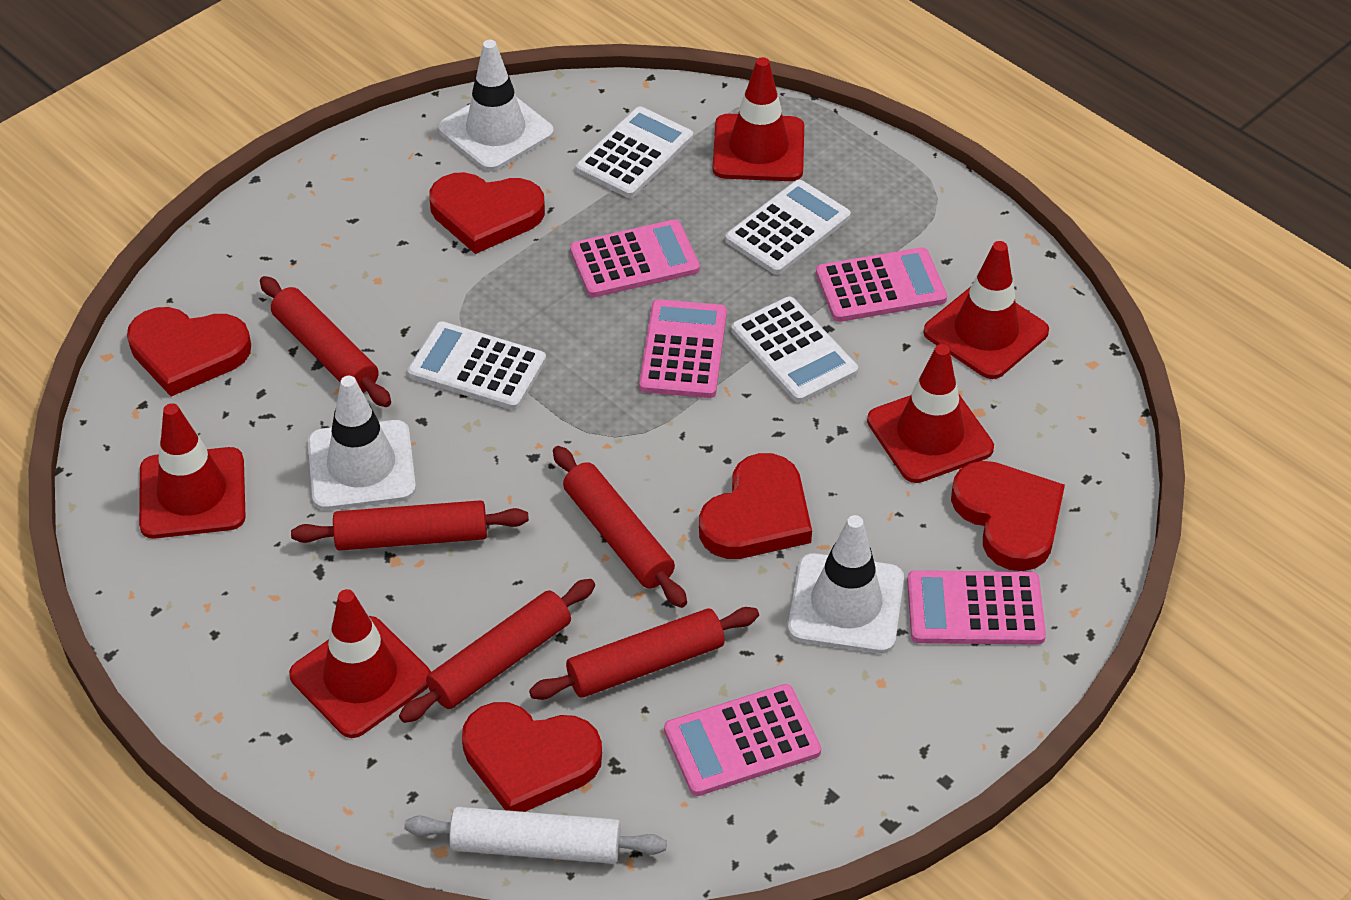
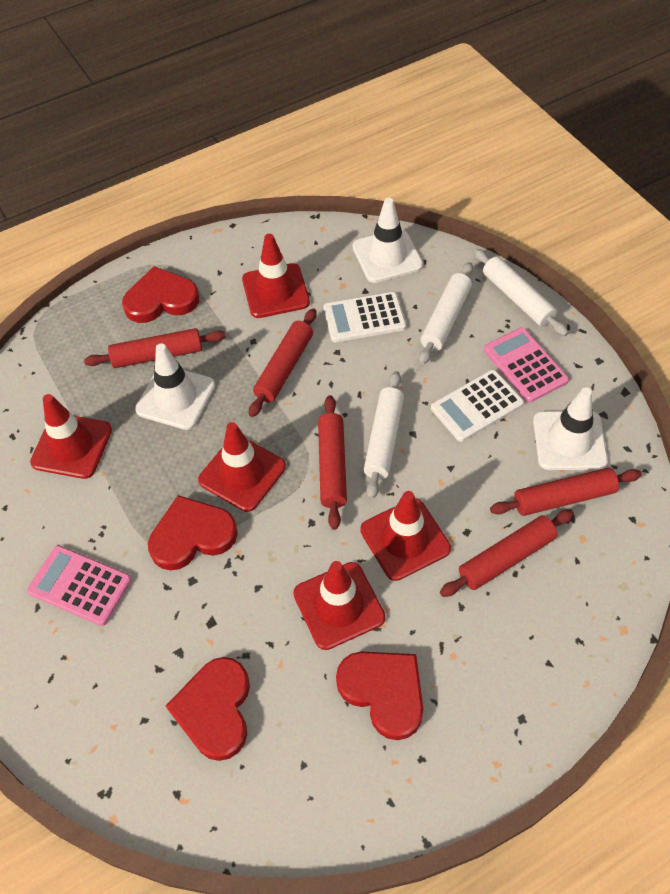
pink calculator: [570,220,700,297] [639,299,727,398] [664,684,821,796] [816,248,947,322] [907,570,1046,645] = 5 -> [27,545,132,626] [484,328,569,402] = 2
red heart: [127,307,251,396] [429,172,545,254] [462,702,602,812] [699,453,812,559] [951,461,1065,571] = 5 -> [122,266,199,323] [148,495,238,570] [166,657,250,761] [336,651,423,740] = 4
white calculator: [407,321,546,410] [576,106,693,198] [725,180,851,275] [731,297,858,403] = 4 -> [323,292,406,342] [431,370,524,442] = 2
white rolling pin: [404,807,667,864] = 1 -> [363,371,404,499] [419,262,473,365] [473,249,568,336] = 3

